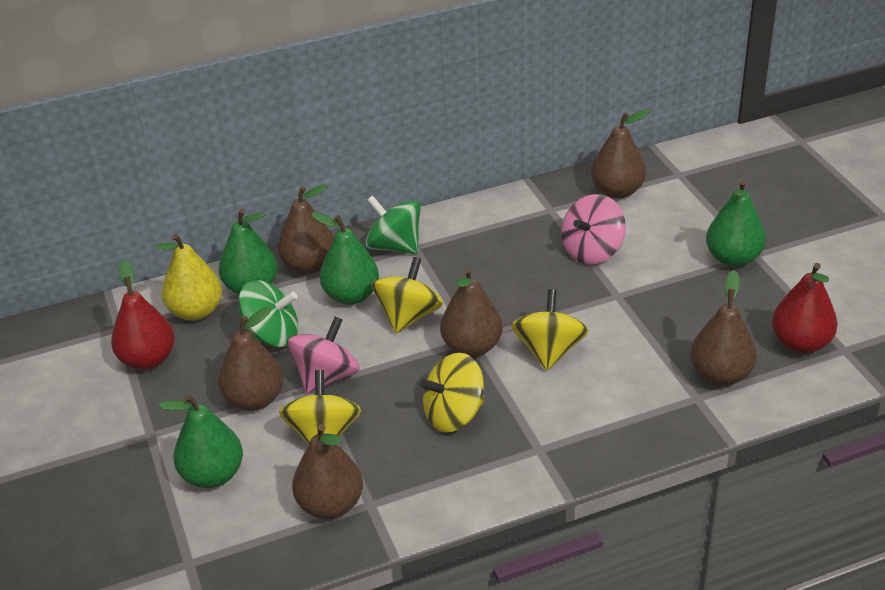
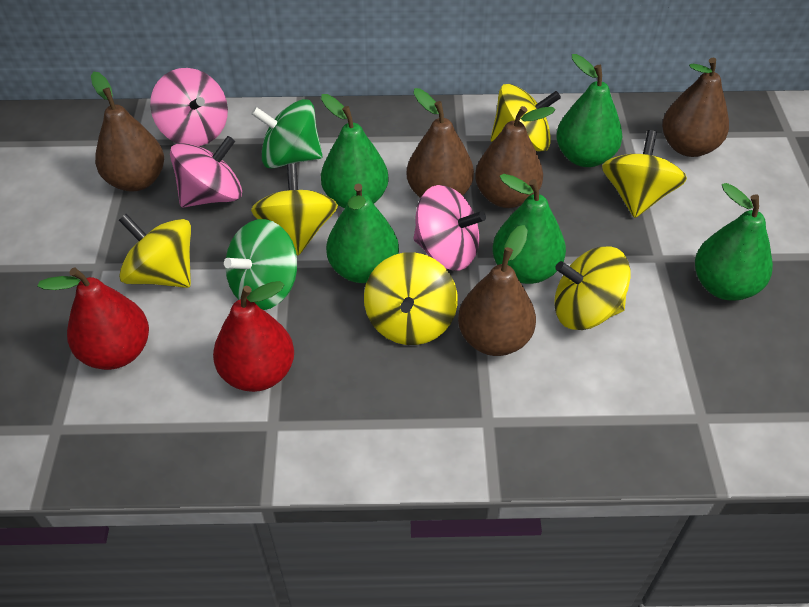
brown pear: [218,306,283,411] [278,184,334,274] [292,424,363,519] [440,268,503,357] [591,109,650,199] [690,270,757,386] = 6 -> [91,71,164,192] [407,88,474,198] [458,225,536,356] [475,106,556,208] [662,57,729,157] = 5
green pear: [158,394,243,488] [219,209,278,295] [312,212,379,305] [706,180,766,267] = 4 -> [321,94,389,208] [326,183,399,283] [493,174,566,284] [556,54,622,167] [695,183,773,300] = 5
pink spinning top: [287,316,360,394] [561,194,626,264] = 2 -> [150,68,228,146] [170,136,242,208] [413,185,486,271] = 3
yellow pear: [155,234,222,321] = 1 -> none = 0
yellow spinning top: [279,370,361,445] [371,257,443,333] [420,353,484,432] [511,289,589,371] = 4 -> [119,214,191,288] [251,164,338,255] [364,252,458,345] [491,84,561,152] [554,247,631,330] [602,130,687,218] = 6

